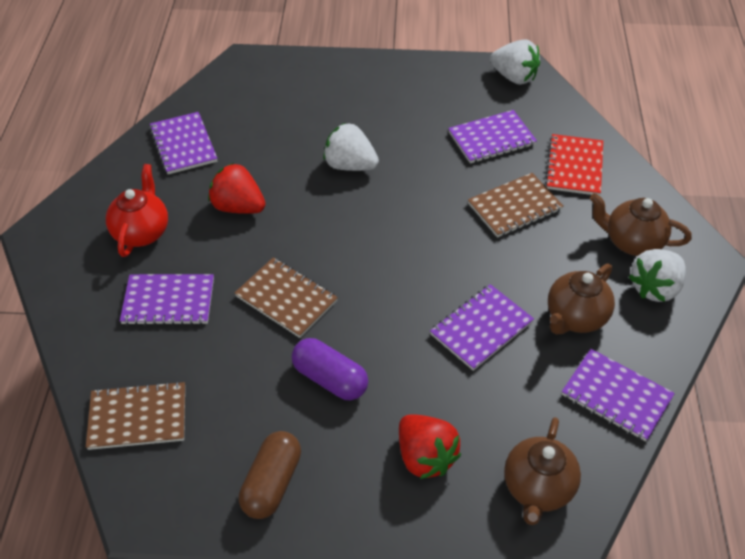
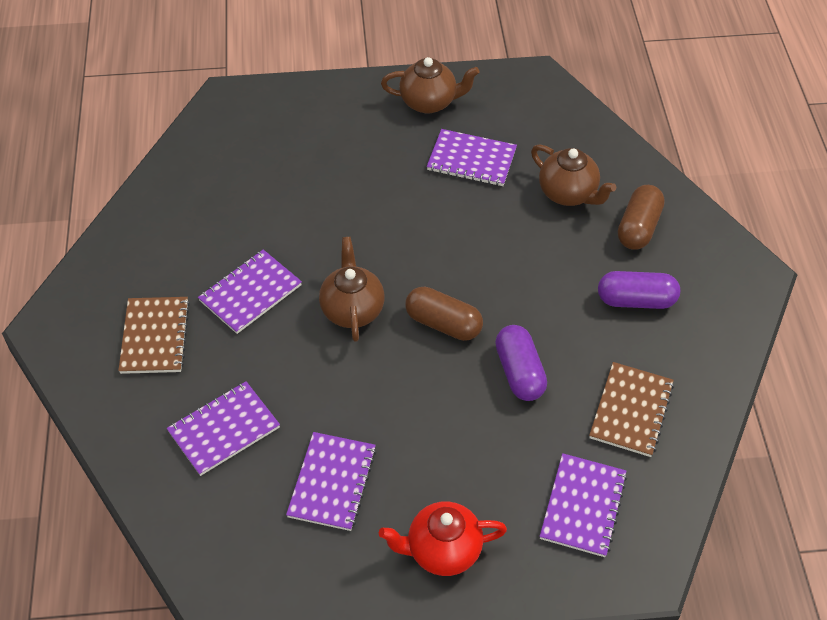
brown capsule: [239,431,301,519] = 1 -> [405,287,483,341] [618,185,665,250] = 2
brown notebook: [86,381,185,450] [235,257,338,338] [468,173,564,238] = 3 -> [118,297,190,374] [589,362,674,457] = 2
purple capsule: [292,338,368,400] = 1 -> [495,325,547,401] [598,271,680,309] = 2
red notebook: [545,134,603,196] = 1 -> none = 0
red strawberry: [208,163,266,214] [399,414,461,479] = 2 -> none = 0
white strawberry: [323,123,379,171] [490,39,540,85] [629,249,686,302] = 3 -> none = 0

